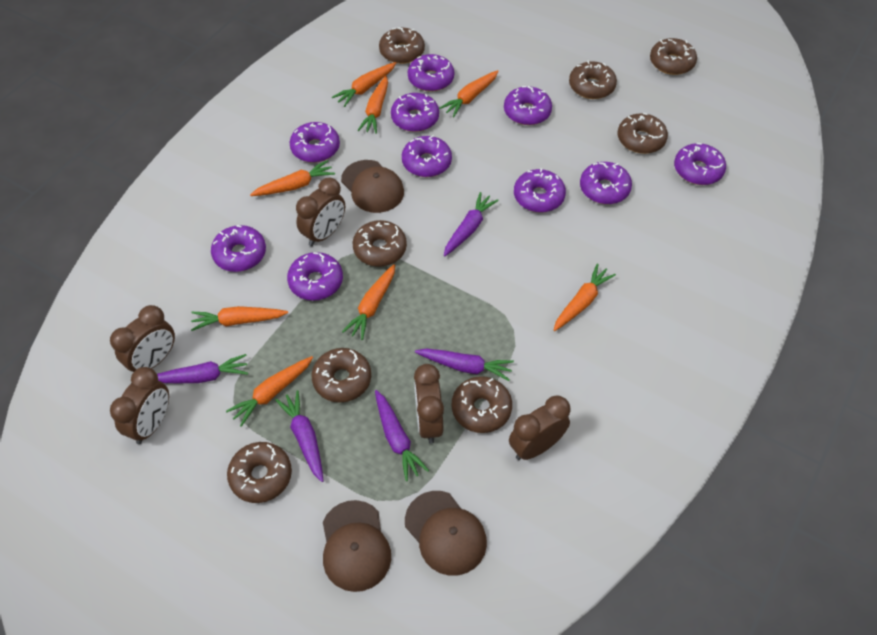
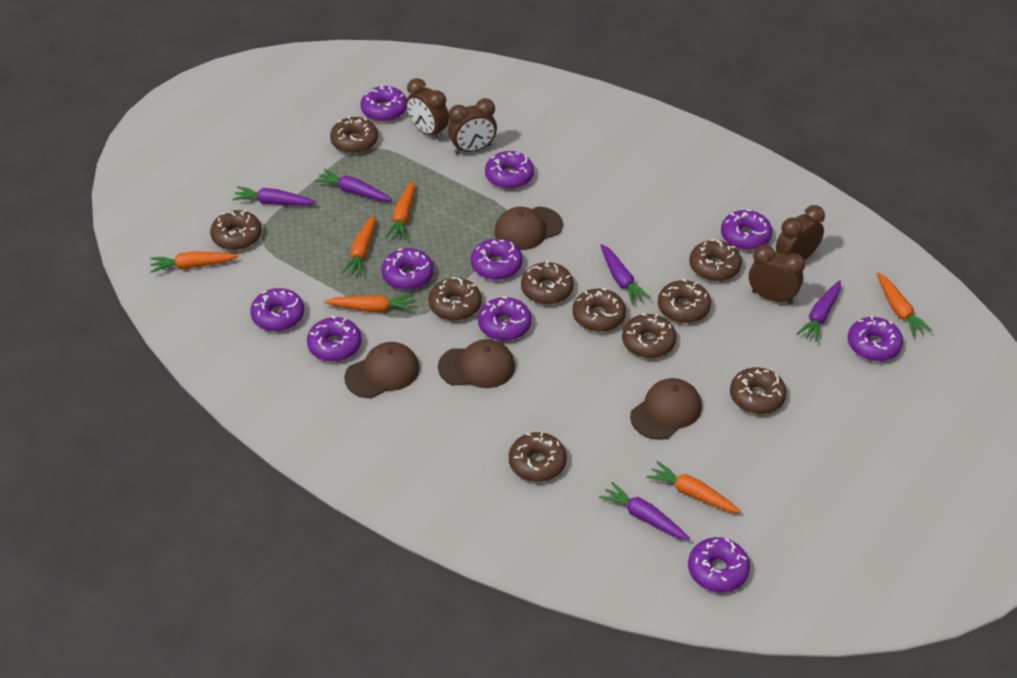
brown cap: [323,500,391,592] [341,160,404,213] [405,491,487,576] = 3 -> [344,342,420,398] [438,339,515,388] [494,207,563,250] [630,378,702,440] = 4
brown clock: [110,305,175,372] [110,367,169,444] [296,178,345,246] [414,364,444,444] [509,396,571,460] = 5 -> [406,78,449,140] [448,98,497,154] [749,244,805,304] [776,205,825,260] = 4
brown donut: [227,442,292,503] [311,348,371,402] [353,220,407,267] [379,27,425,64] [452,376,512,433] [569,61,617,99] [618,113,668,154] [650,38,697,75] = 8 -> [210,210,262,250] [330,116,378,154] [429,277,482,321] [509,432,567,482] [521,261,574,304] [572,288,626,332] [622,313,676,358] [658,279,711,323] [689,239,742,281] [730,367,787,414] = 10
orange carrot: [191,306,288,331] [226,356,313,427] [250,160,335,196] [332,62,396,107] [342,264,395,340] [357,76,388,134] [439,70,499,117] [554,264,616,331] = 8 -> [150,251,239,273] [324,295,414,312] [341,215,375,276] [385,181,415,240] [647,461,741,513] [877,272,932,337] = 6

